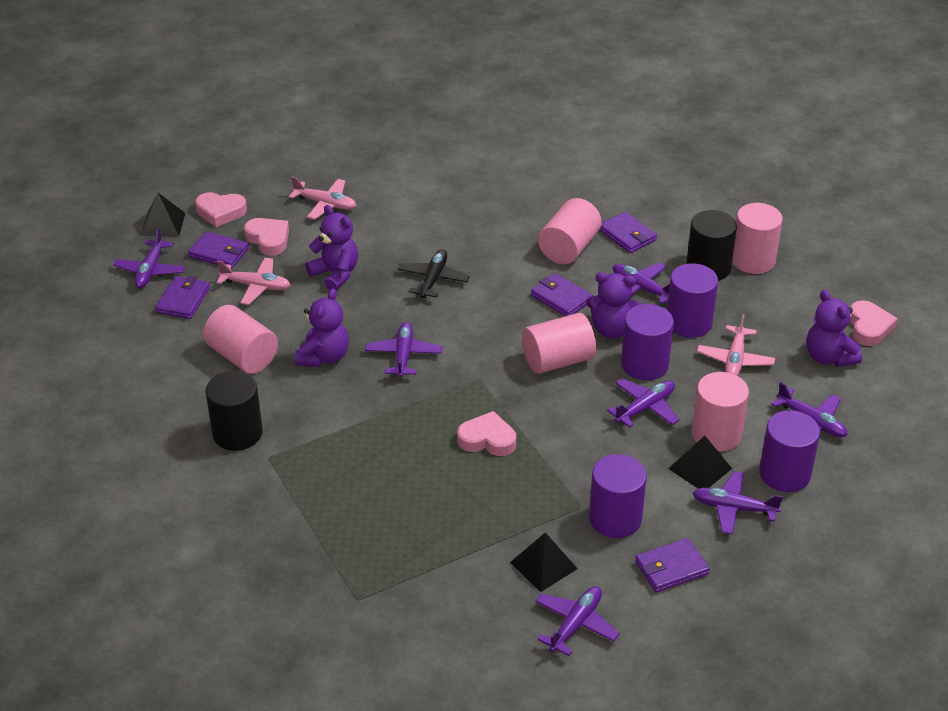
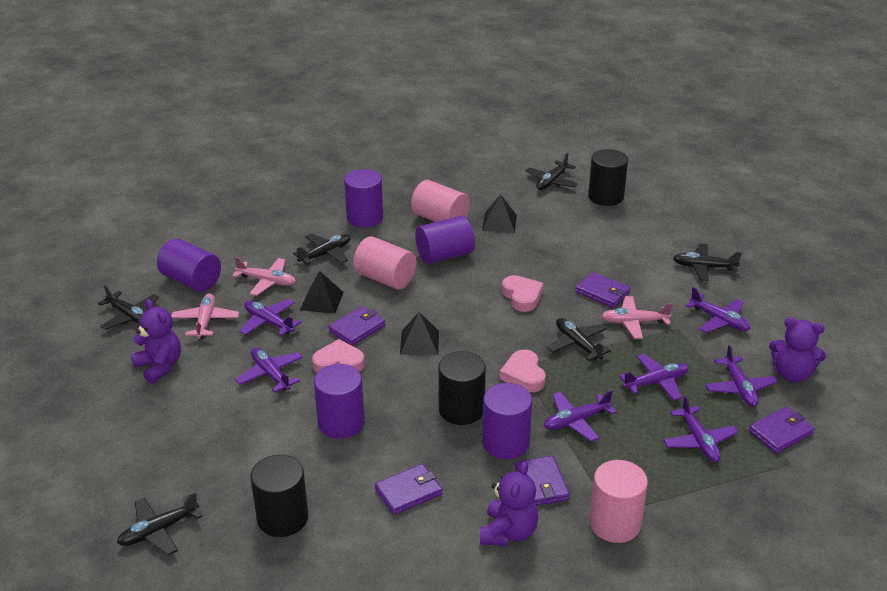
black cylinder: [205,371,263,451] [686,210,737,281] = 2 -> [250,455,308,537] [438,351,486,425] [588,149,628,206] = 3
black plane: [398,249,470,298] = 1 -> [98,285,159,330] [117,491,202,555] [293,234,350,265] [526,152,578,190] [547,318,611,361] [673,244,742,281] = 6
pink cylinder: [203,305,278,374] [522,313,596,374] [538,198,601,264] [692,372,749,452] [732,203,783,274] = 5 -> [353,236,416,290] [411,180,470,222] [589,460,648,543] = 3
pink heart: [195,192,247,227] [244,218,289,256] [457,411,516,456] [850,300,898,346] = 4 -> [312,339,365,373] [500,350,546,392] [502,275,543,312] = 3
purple cylinder: [589,454,647,538] [621,304,674,380] [667,263,718,338] [759,410,820,492] = 4 -> [157,238,221,292] [314,364,365,439] [344,169,383,227] [415,215,475,264] [482,383,532,459] = 5
purple teddy bear: [295,289,349,367] [305,205,358,290] [586,272,642,339] [806,290,862,367] = 4 -> [131,299,181,384] [480,461,538,546] [769,317,826,382] = 3

